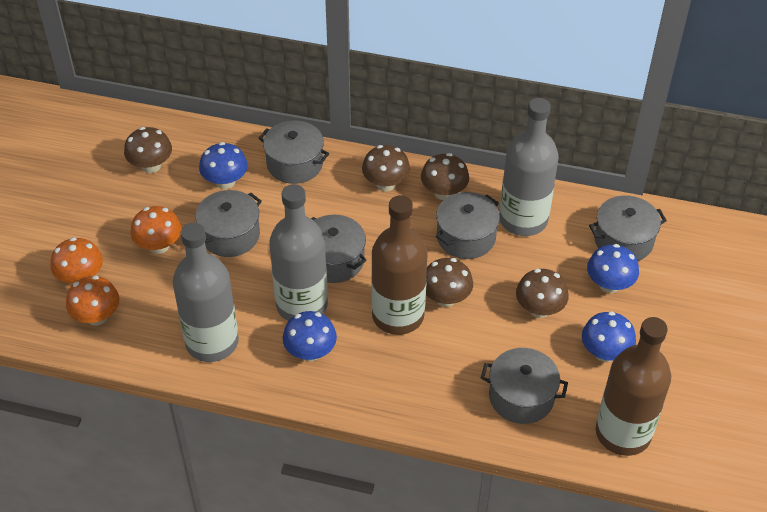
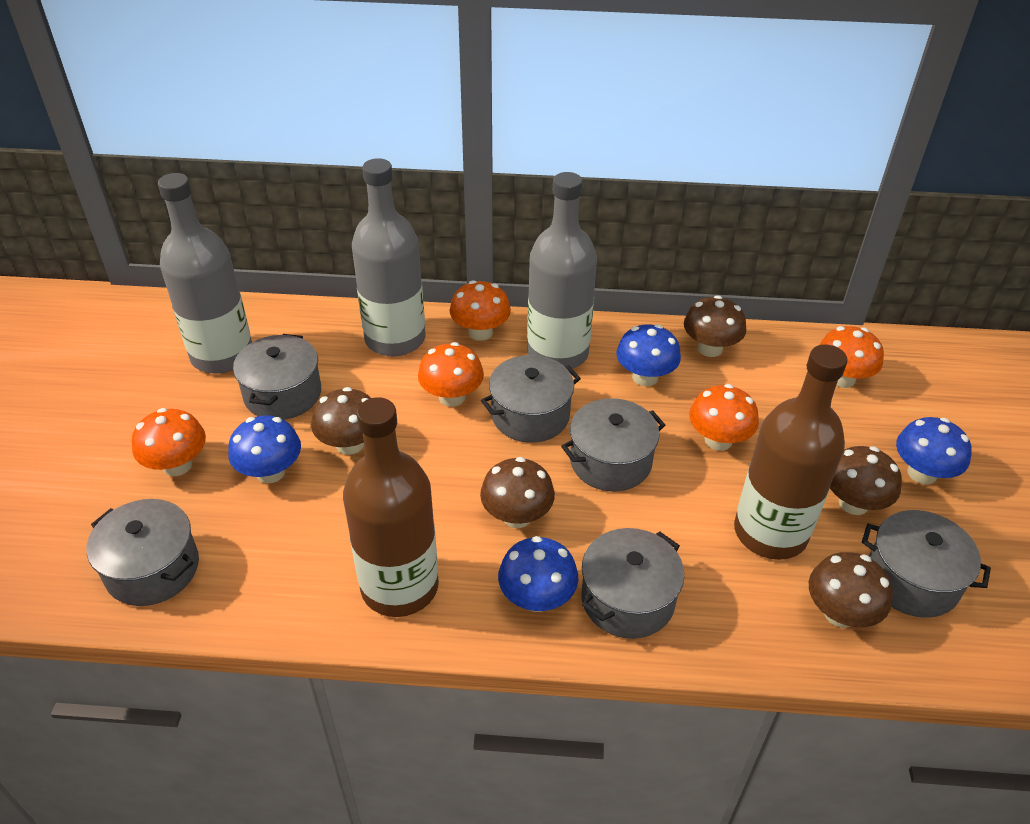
orange mushroom: [51,237,103,284] [66,275,120,326] [131,206,181,254] = 3 -> [132,408,206,476] [418,342,484,407] [450,280,511,341] [689,384,759,451] [819,326,884,388] = 5

